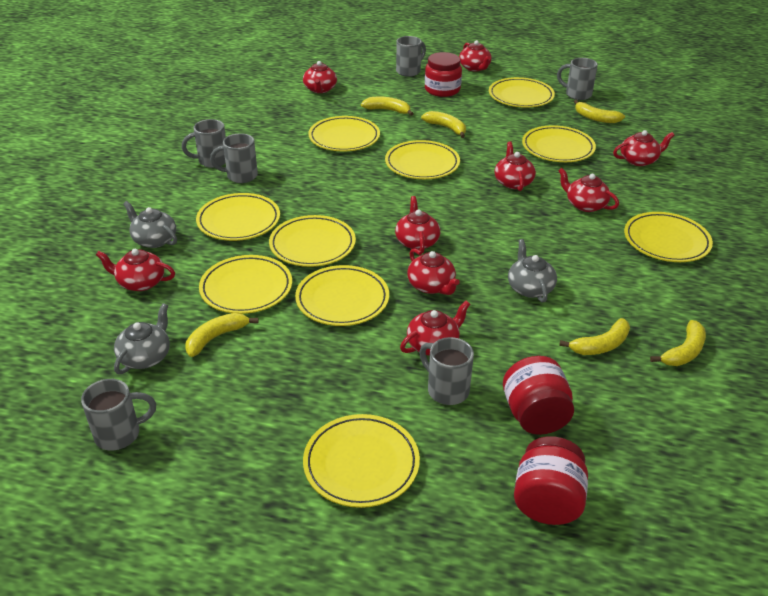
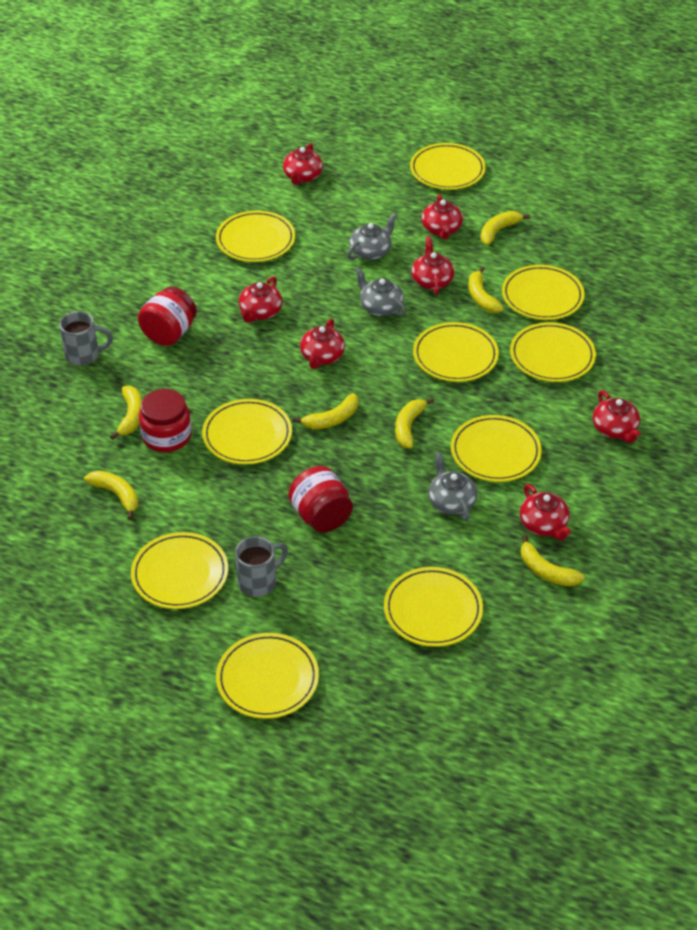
grey mug: [81,379,156,450] [182,119,226,168] [210,133,258,183] [396,36,426,77] [419,337,474,405] [557,58,598,100] = 6 -> [59,311,113,365] [235,536,288,597] = 2
red teapot: [96,249,175,291] [303,61,337,93] [395,196,440,253] [400,301,470,356] [407,248,460,295] [459,40,492,71] [494,141,536,191] [558,168,619,212] [613,130,675,166] = 9 -> [239,277,283,323] [283,143,323,185] [300,319,345,369] [411,236,454,295] [421,194,463,239] [520,484,571,541] [593,390,640,443] = 7
yellow banana: [185,313,259,357] [361,97,414,116] [421,111,466,138] [559,318,630,355] [574,100,625,123] [650,320,706,366] = 6 -> [84,471,138,520] [110,386,142,440] [293,393,358,430] [395,397,434,449] [468,266,504,313] [481,211,530,245] [521,535,585,587] = 7

